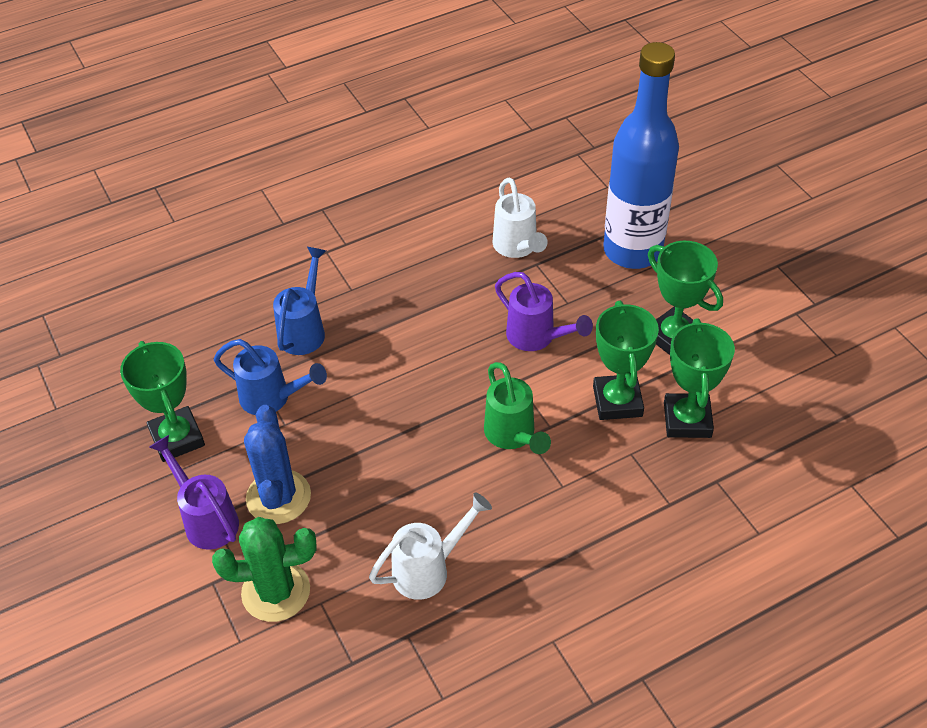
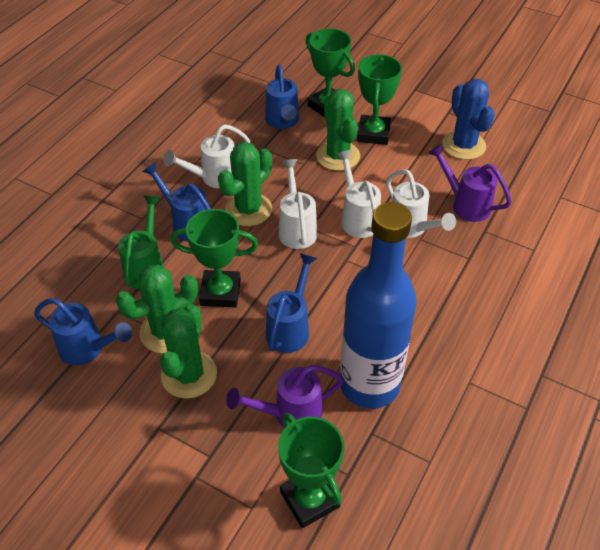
blue watering can: [214,339,327,415] [273,247,326,355] = 2 -> [34,298,132,365] [142,162,211,242] [265,65,299,129] [266,253,317,353] = 4
green cactus: [212,517,317,622] = 1 -> [116,265,198,354] [160,304,217,399] [218,142,272,226] [316,89,360,171] = 4
white watering can: [369,493,492,600] [493,177,548,258] = 2 -> [163,124,250,188] [279,159,318,249] [336,150,381,238] [386,169,456,238] = 4

